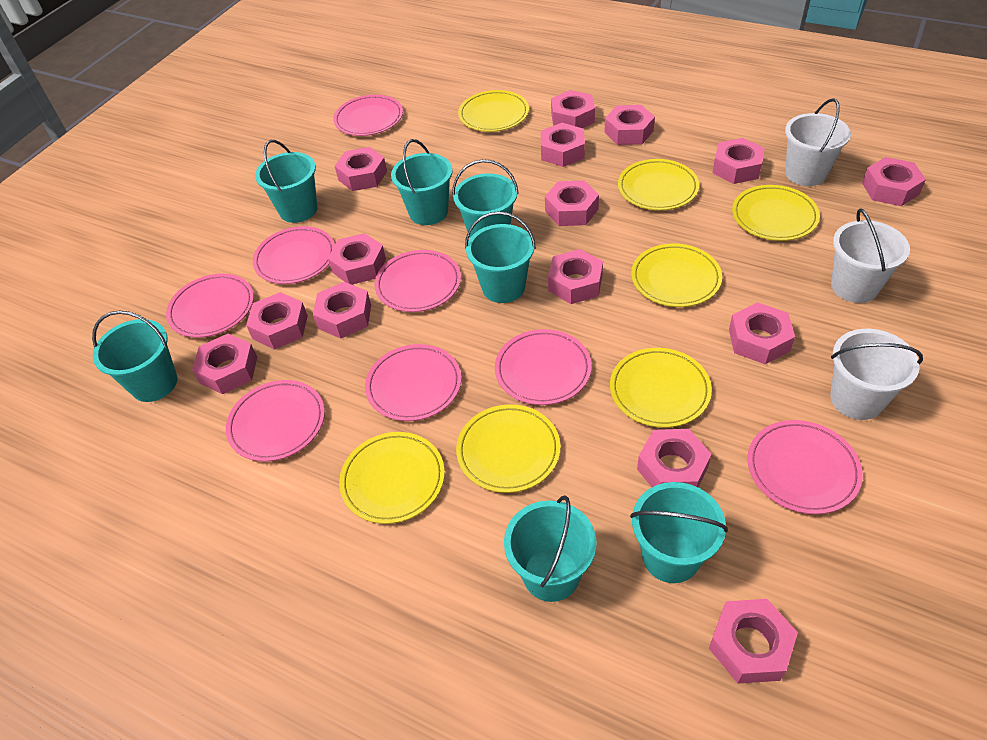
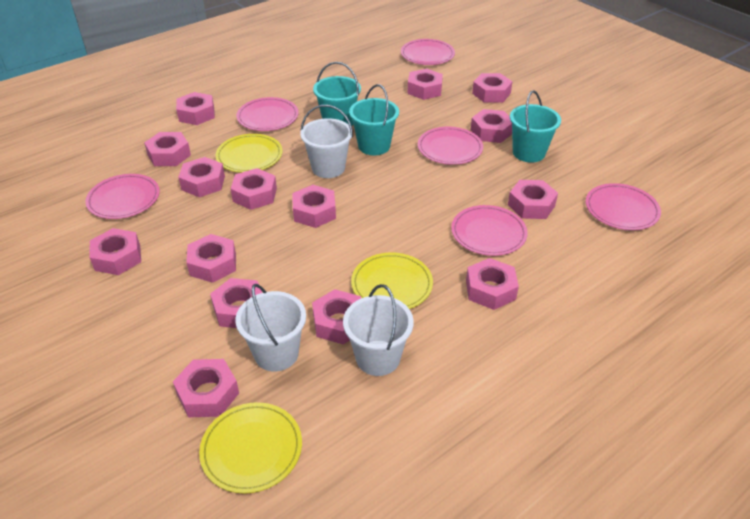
pink plate: [166,274,254,338] [226,380,325,462] [253,226,335,284] [333,95,403,136] [365,344,461,421] [374,250,461,312] [495,329,592,405] [747,420,863,514] = 8 -> [85,174,160,219] [236,97,299,131] [401,39,455,65] [418,127,483,165] [451,205,528,256] [586,183,661,230] = 6
turquoise bucket: [92,311,177,402] [255,140,317,223] [391,139,453,225] [452,159,519,238] [465,211,536,303] [504,495,597,602] [630,482,728,583] = 7 -> [313,62,361,126] [349,84,399,155] [510,90,561,163] = 3
yellow plate: [339,432,445,524] [456,404,561,493] [458,90,529,132] [610,348,712,428] [618,159,699,210] [631,244,722,307] [732,185,820,241] = 7 -> [199,402,302,494] [215,134,283,173] [351,252,433,309] = 3

